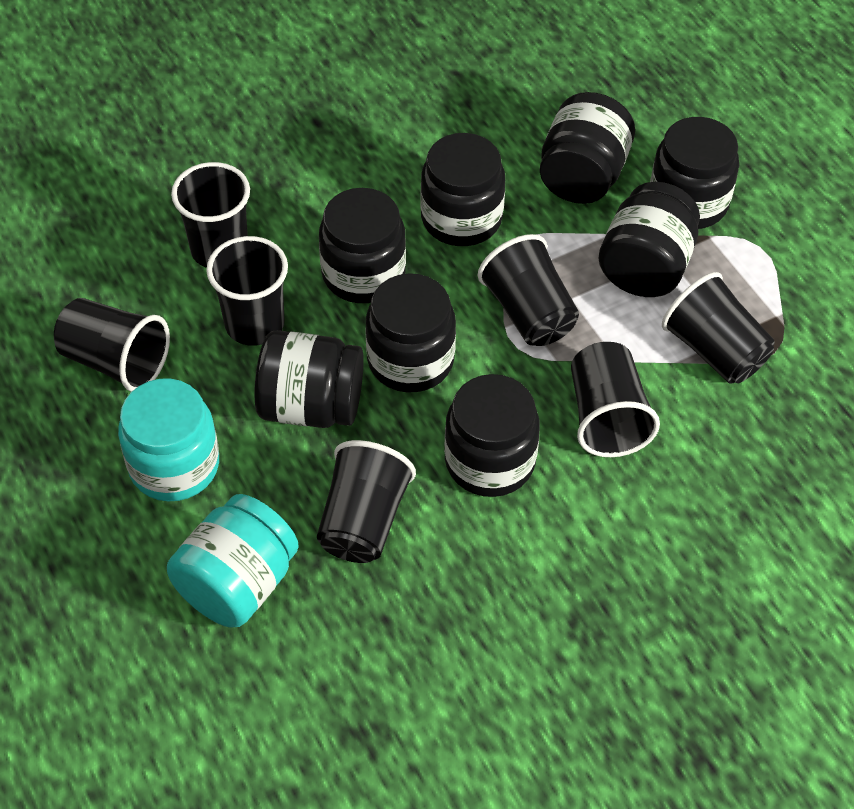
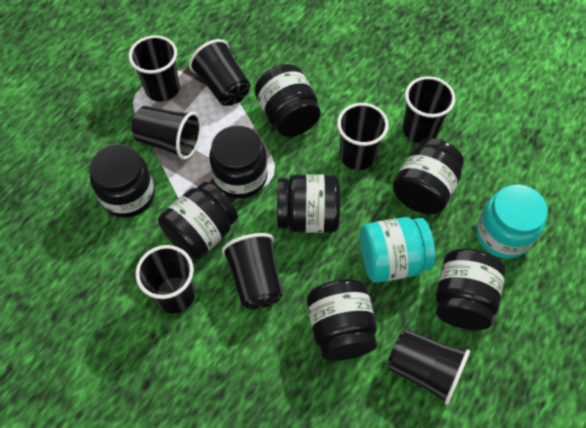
black cup: [54,298,170,392] [171,162,250,268] [206,236,288,346] [317,440,416,563] [478,234,579,346] [571,342,660,457] [662,272,775,384] = 7 -> [129,35,180,102] [132,106,201,160] [135,245,195,313] [189,39,250,106] [222,233,283,309] [337,103,389,170] [387,329,470,405] [403,76,455,143] = 8

